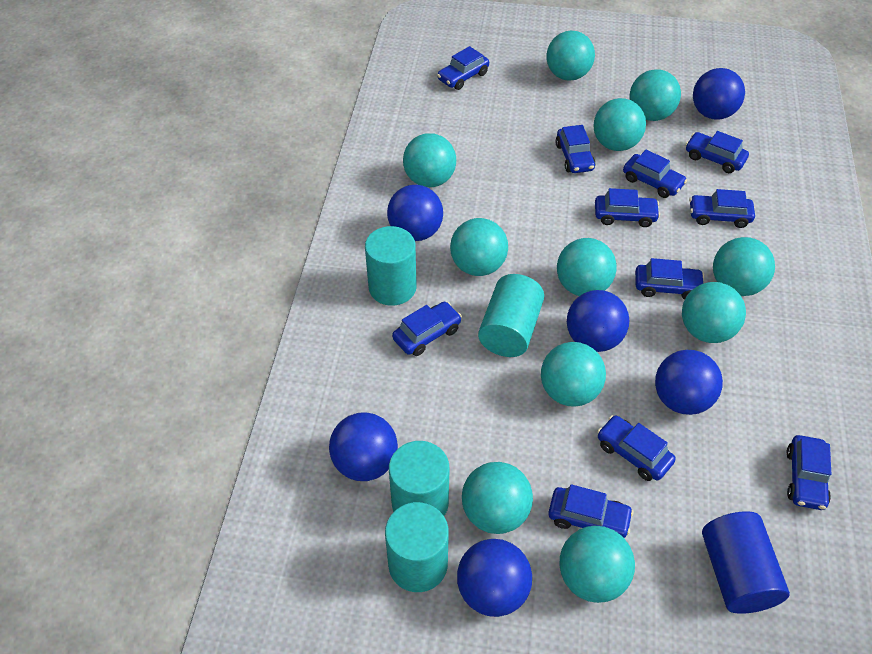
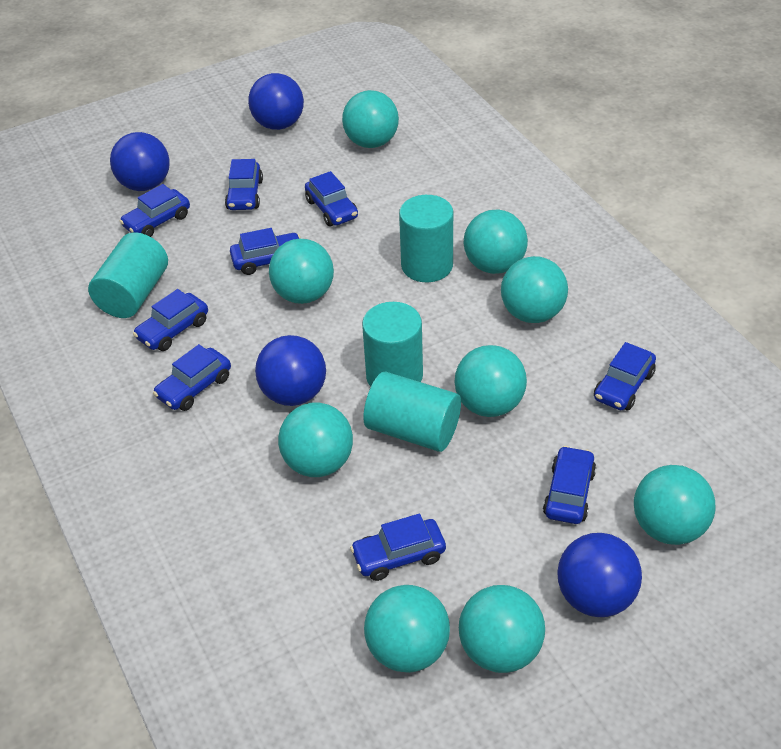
blue ball: [329,412,398,481] [387,185,443,241] [457,539,532,617] [567,290,629,352] [655,350,723,415] [693,68,745,120] = 6 -> [110,132,170,191] [248,73,304,130] [255,335,326,406] [557,533,642,617] = 4
blue car: [392,302,462,356] [437,46,489,90] [548,484,634,538] [556,125,595,173] [595,188,660,227] [597,415,676,481] [623,150,687,198] [635,258,704,300] [686,131,749,173] [689,189,755,228] [786,435,831,510] = 11 -> [119,184,190,237] [133,289,208,351] [153,344,231,411] [225,159,263,210] [230,228,300,275] [305,171,358,226] [350,514,446,581] [543,446,596,524] [594,342,656,410] = 9
blue cylinder: [702,511,790,614] = 1 -> none = 0
turquoise ball: [403,133,456,187] [450,218,508,276] [462,462,533,534] [541,342,606,407] [546,31,595,81] [557,238,617,296] [559,526,635,603] [593,98,646,151] [629,69,681,121] [682,282,746,343] [713,237,775,296] = 11 -> [269,239,334,304] [278,403,353,477] [342,90,399,148] [364,585,450,673] [455,345,527,417] [459,585,545,673] [464,210,528,274] [501,256,568,323] [634,465,715,545] = 9

